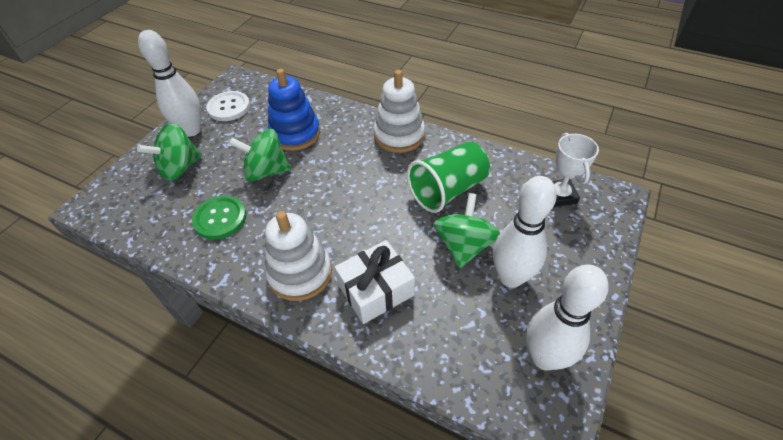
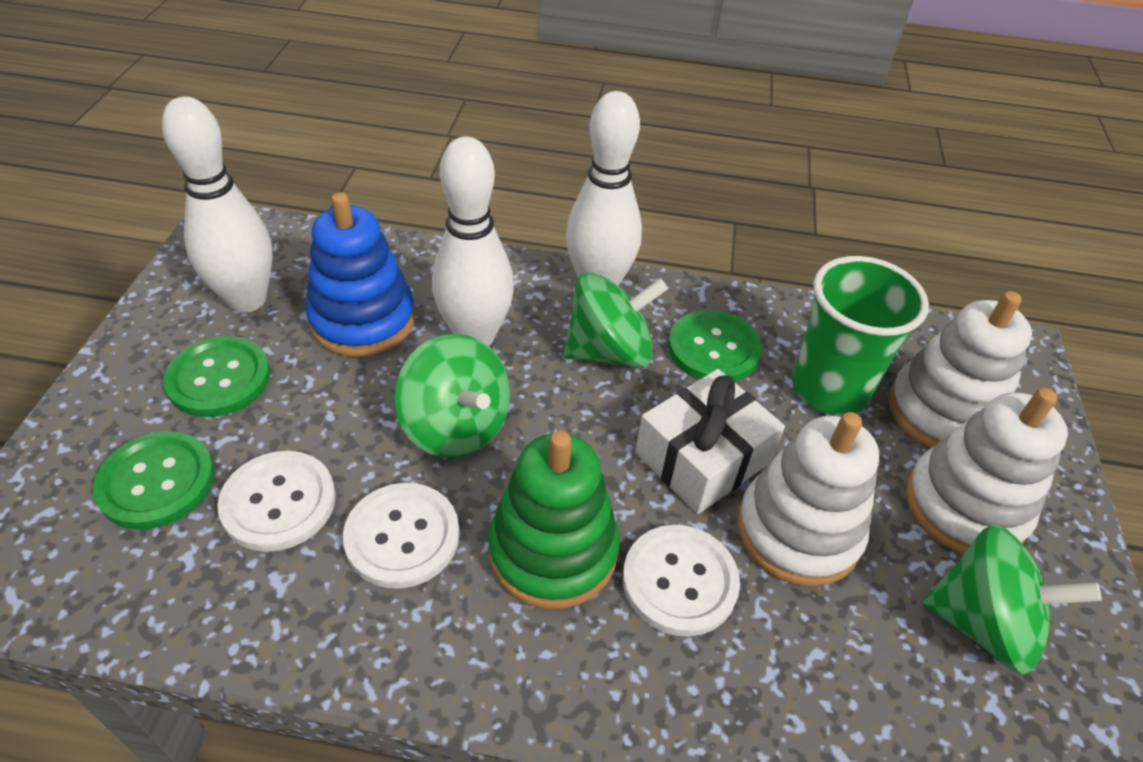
green button: [192,196,246,240] = 1 -> [93,431,215,530] [163,336,270,417] [668,310,762,382] = 3
green stacking toy: none = 0 -> [488,431,620,609] = 1
white button: [206,91,250,121] = 1 -> [217,451,336,552] [343,483,459,589] [623,525,740,637] = 3
white stacking toy: [265,211,332,301] [373,70,425,153] = 2 -> [737,412,879,587] [889,291,1032,448] [906,388,1068,554] = 3
white trophy: [552,133,599,207] = 1 -> none = 0

